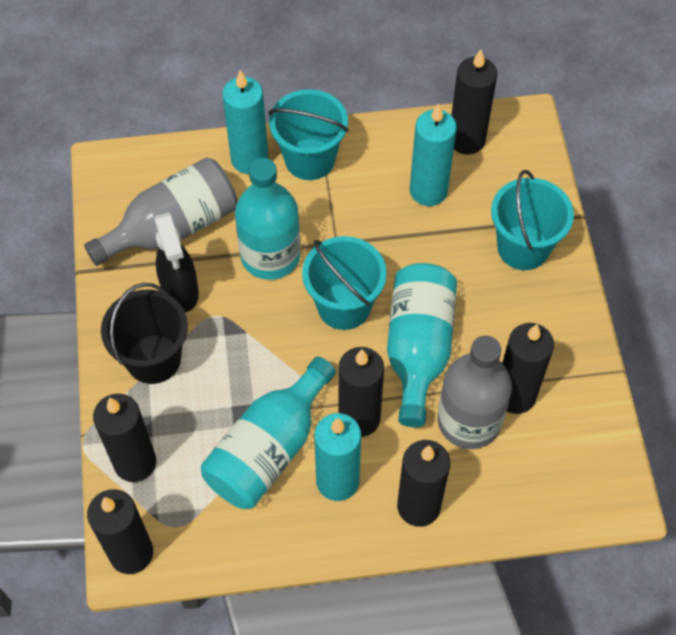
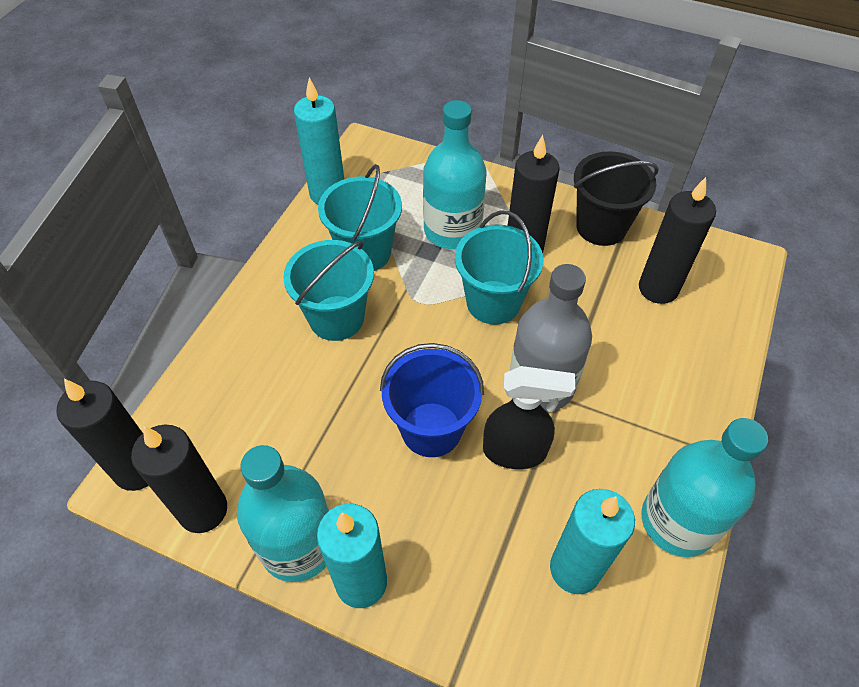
black candle: [87,489,153,574] [93,394,156,482] [338,347,384,437] [397,440,450,527] [451,49,497,154] [502,323,554,414] = 6 -> [56,379,149,491] [131,425,227,533] [508,135,560,253] [639,177,716,304] = 4
blue bucket: none = 0 -> [380,343,484,457] = 1
grey bottle: [84,158,238,266] [437,336,512,449] = 2 -> [510,264,592,412] = 1

